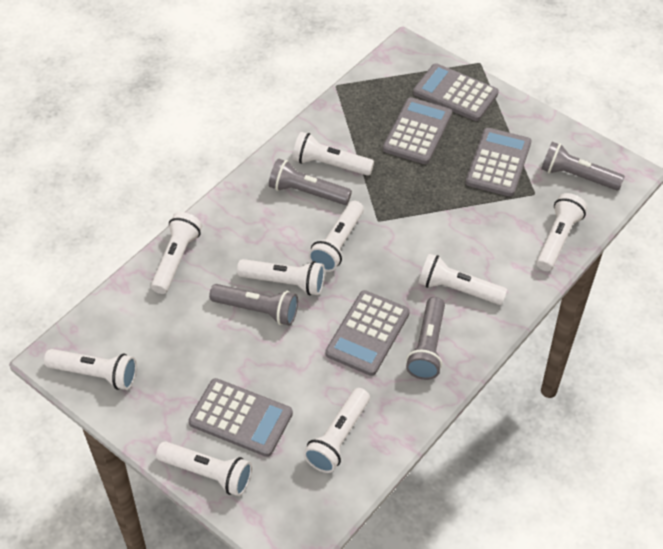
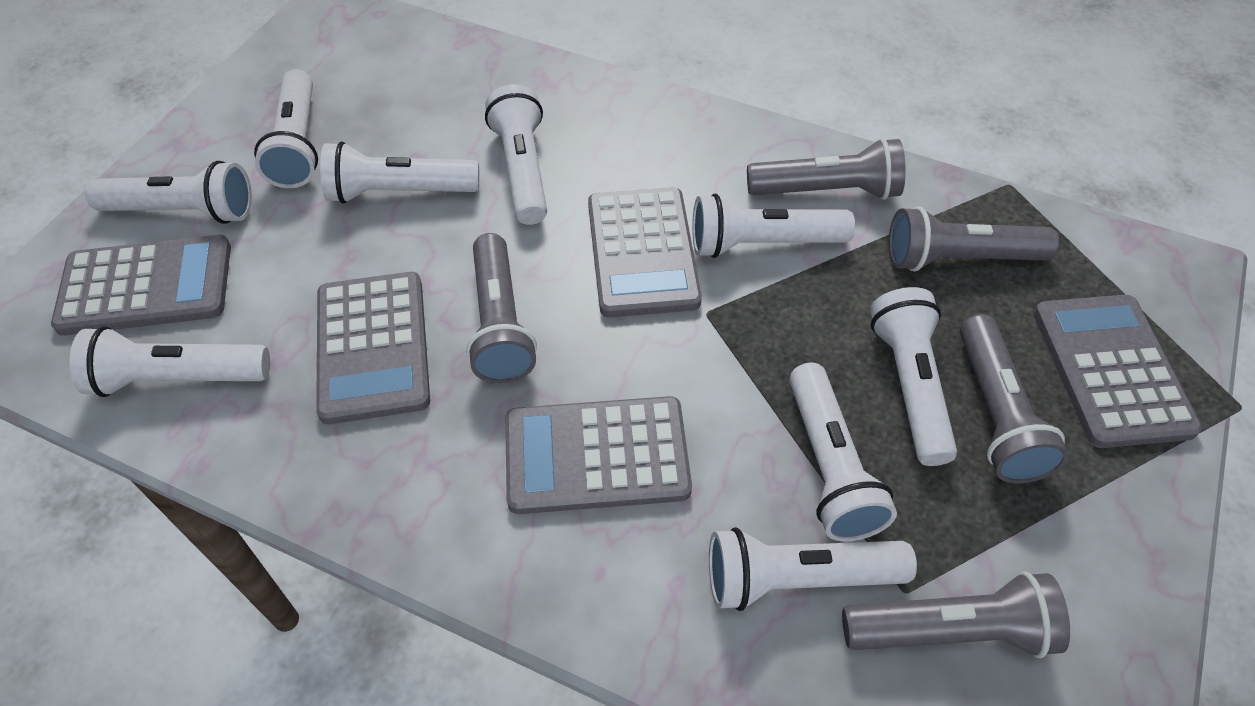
grey flashlight: [209,284,298,326] [269,159,352,205] [406,297,445,380] [541,142,625,190] = 4 -> [466,233,537,384] [747,138,906,200] [842,571,1070,658] [889,206,1059,272] [960,314,1069,483] = 5

